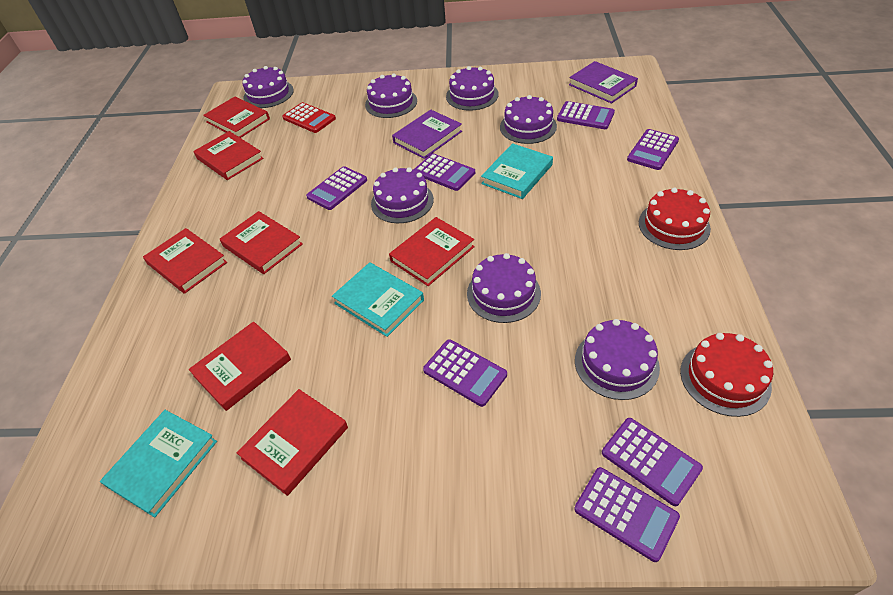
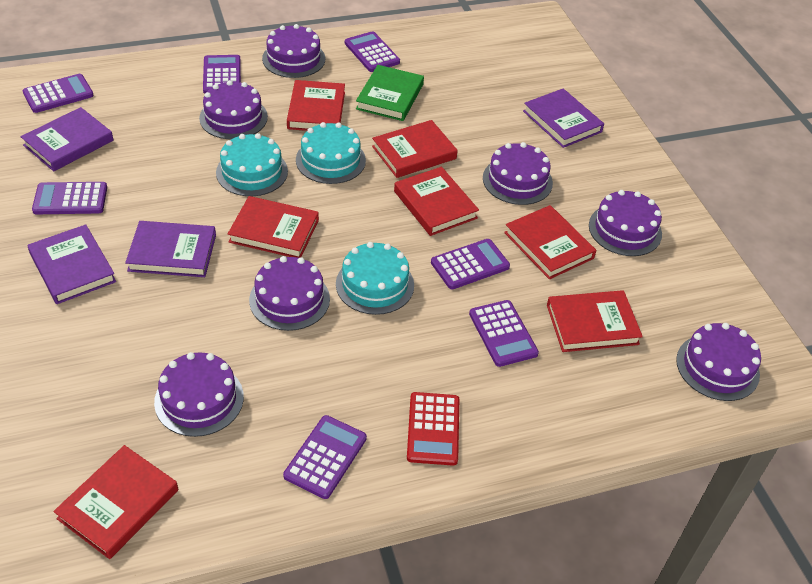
green book: none = 0 -> [356,65,424,121] = 1
purple book: [392,109,462,159] [569,61,638,104] = 2 -> [21,107,114,171] [28,224,116,304] [125,221,216,277] [523,88,604,148] = 4
red cake: [639,188,711,250] [680,333,773,417] = 2 -> none = 0
turquoise book: [100,410,217,518] [332,262,424,337] [481,143,553,199] = 3 -> none = 0
turquoise cake: none = 0 -> [216,133,288,196] [296,122,366,184] [336,242,414,315] = 3

